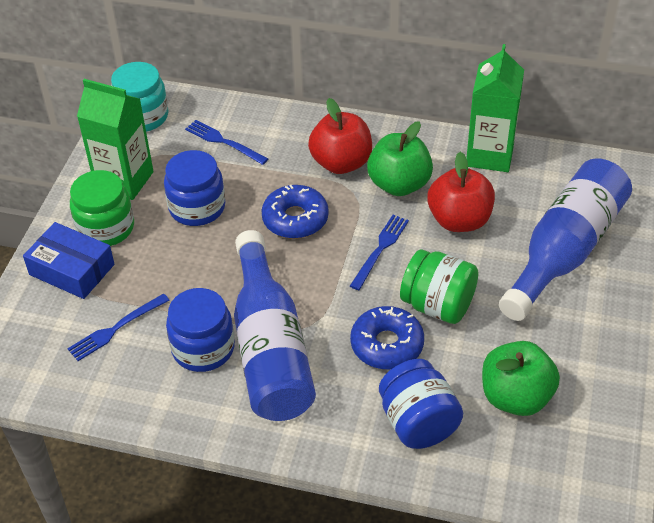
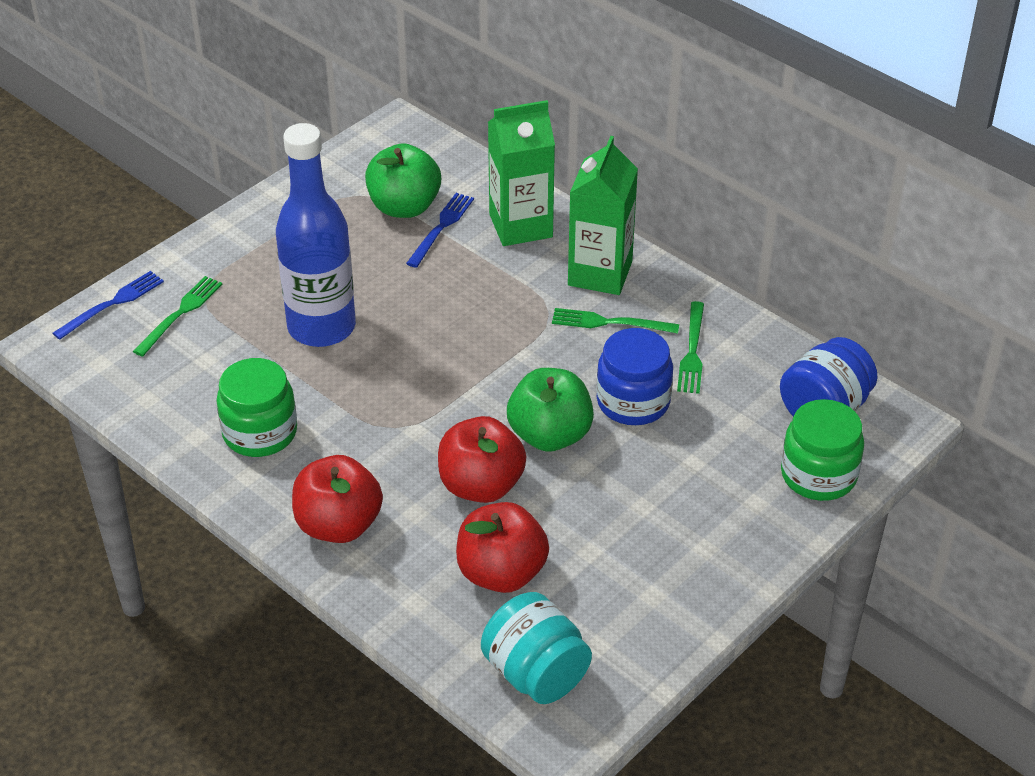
blue bottle: [234,230,316,421] [499,158,632,321] = 2 -> [276,123,356,347] = 1
blue box: [23,222,114,299] = 1 -> none = 0
blue donut: [262,185,329,239] [350,306,424,369] = 2 -> none = 0
blue fork: [67,294,170,361] [185,120,268,165] [350,215,409,290] = 3 -> [53,271,164,340] [406,193,474,268] = 2
blue jar: [164,150,225,226] [166,288,235,372] [379,359,463,449] = 3 -> [596,328,673,425] [780,337,878,417] = 2
green fork: none = 0 -> [133,276,222,357] [552,308,679,334] [677,301,704,394] = 3
red apple: [308,98,372,174] [427,152,495,232] = 2 -> [292,455,383,543] [438,416,526,503] [456,502,549,593] = 3

